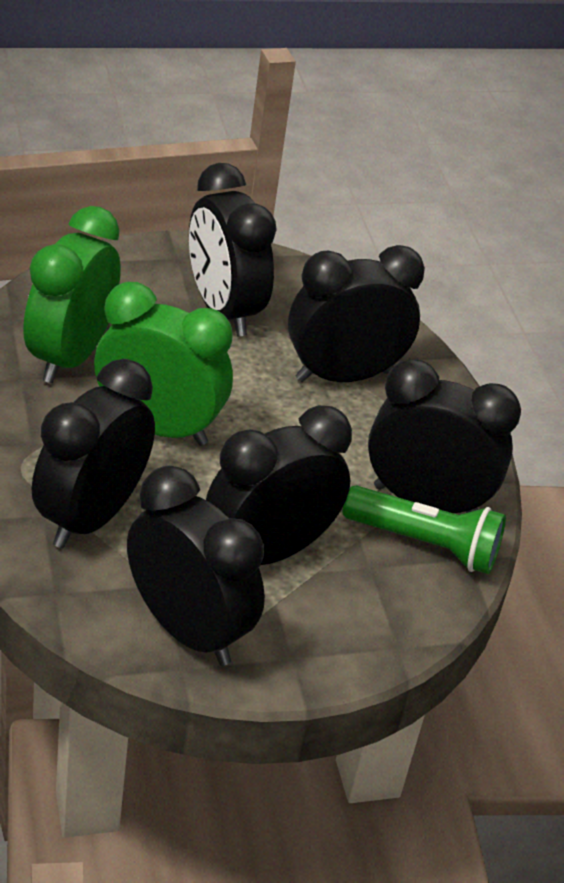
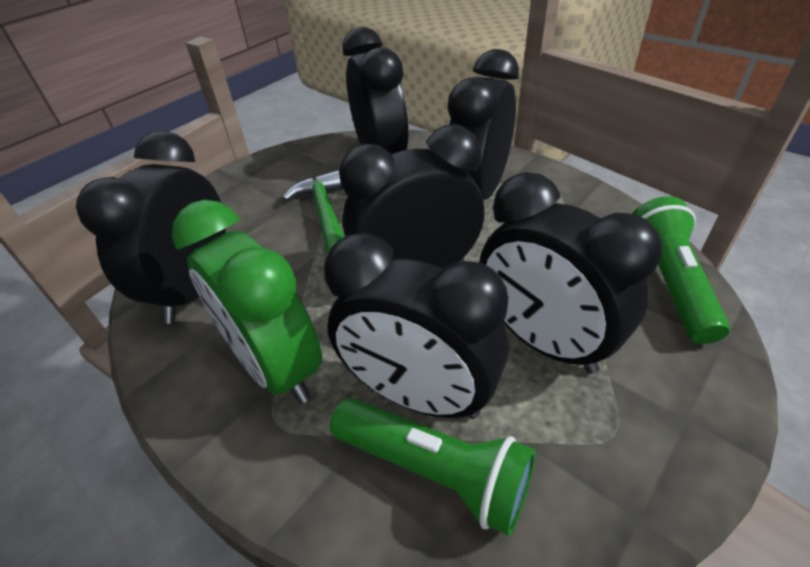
green clock: [23,206,121,383] [94,282,233,446] = 2 -> [172,200,322,404] = 1
green flashlight: [343,485,506,574] = 1 -> [330,398,536,536] [632,196,730,344] = 2
green hammer: none = 0 -> [283,170,344,254] = 1

